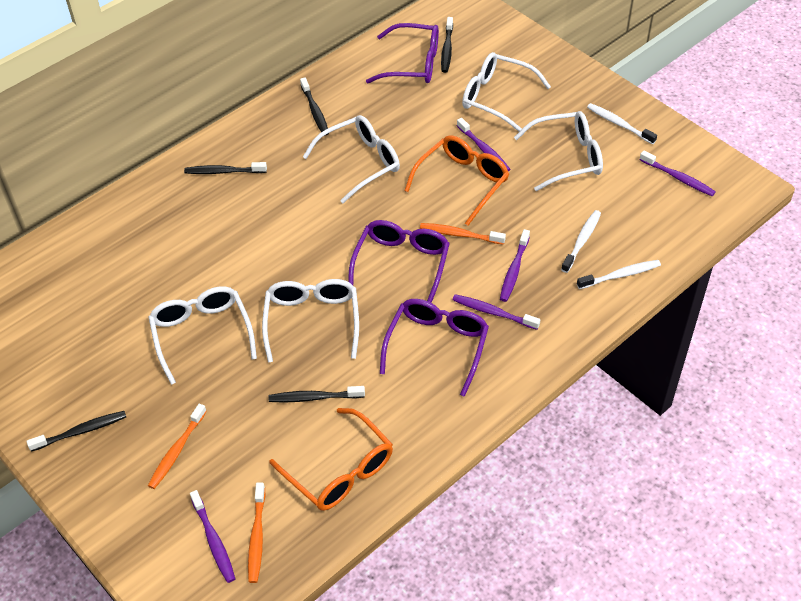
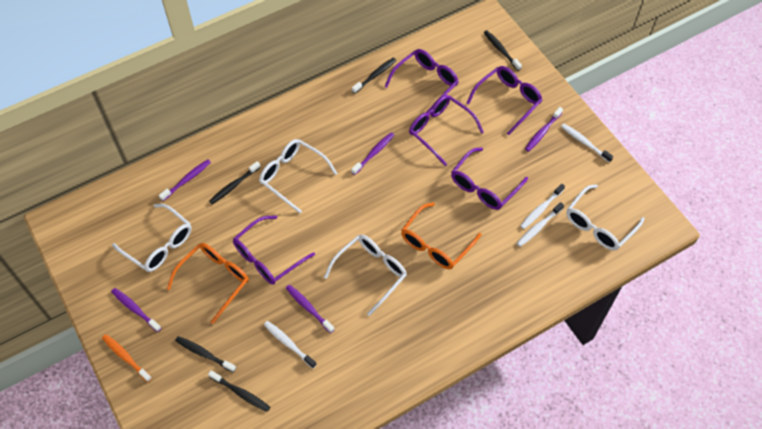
orange toothbrush: [148,404,207,489] [248,483,265,583] [420,223,506,245] = 3 -> [102,334,152,382] = 1
purple glasses: [348,220,450,303] [366,23,439,83] [380,299,489,397] = 3 -> [233,215,315,285] [384,49,459,113] [409,95,484,166] [451,147,528,210] [466,66,542,135] = 5
white glasses: [148,286,257,385] [262,279,359,363] [303,115,400,203] [462,52,551,132] [514,111,603,191] = 5 -> [112,204,192,272] [259,139,337,213] [324,235,407,316] [566,184,644,250] = 4
white toothbrush: [561,210,601,273] [577,260,661,289] [587,103,657,144] = 3 -> [264,321,317,369] [516,202,564,247] [520,184,565,229] [561,124,613,162] = 4

